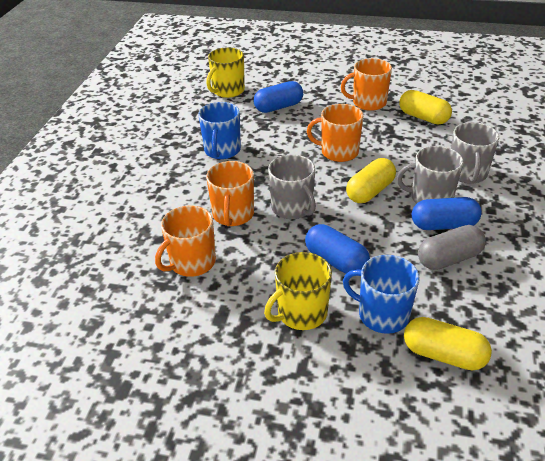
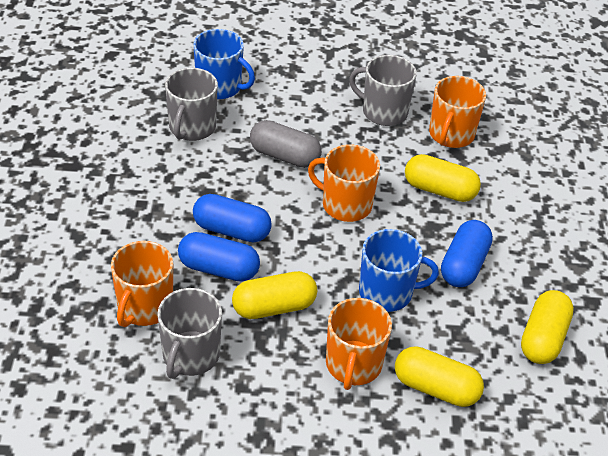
yellow capsule: [346,158,396,203] [399,90,452,124] [404,317,492,371] = 3 -> [232,271,317,319] [395,346,484,407] [405,154,481,202] [521,290,574,364] = 4
yellow mug: [206,47,245,98] [264,252,332,330] = 2 -> none = 0

